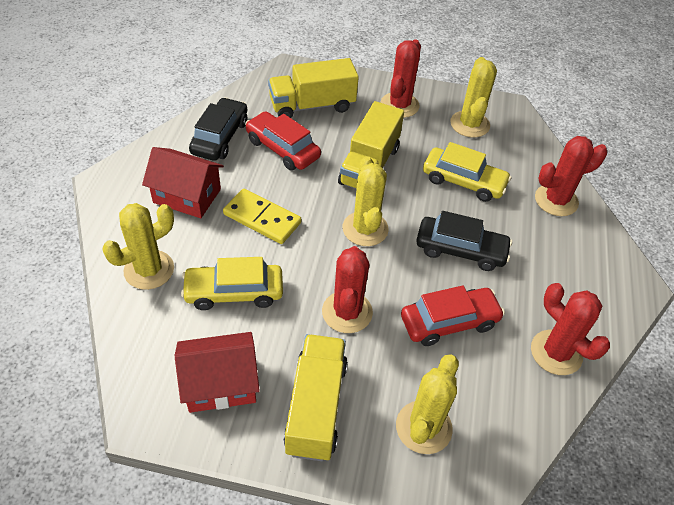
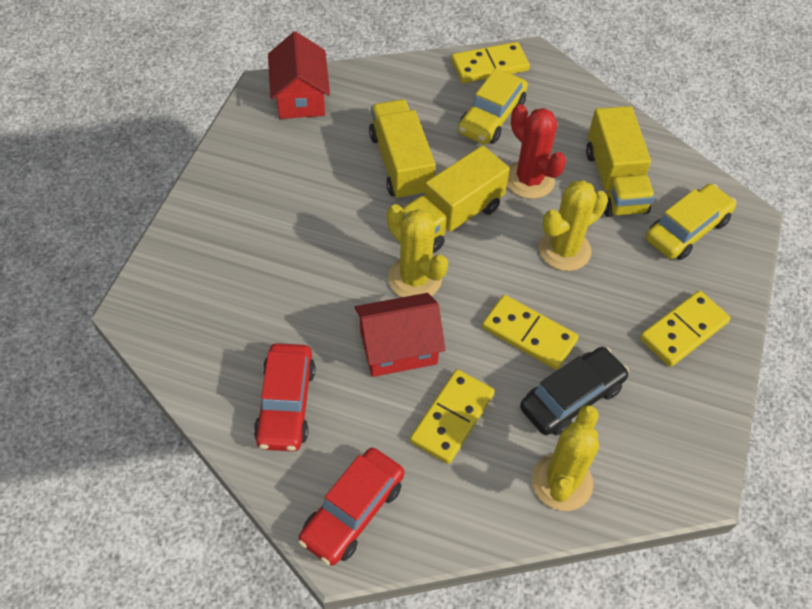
black car: [189,97,247,161] [416,211,512,271] = 2 -> [520,347,629,436] = 1
red cactus: [322,246,373,333] [381,40,421,118] [531,283,610,375] [535,136,607,216] = 4 -> [507,104,566,199] = 1
yellow cactus: [102,203,174,290] [343,156,389,246] [396,354,459,454] [450,57,497,137] = 4 -> [387,204,448,297] [532,405,599,511] [539,180,608,271] = 3
yellow domino: [223,189,301,244] = 1 -> [410,369,495,464] [451,42,530,83] [482,295,579,370] [640,290,730,367] = 4

